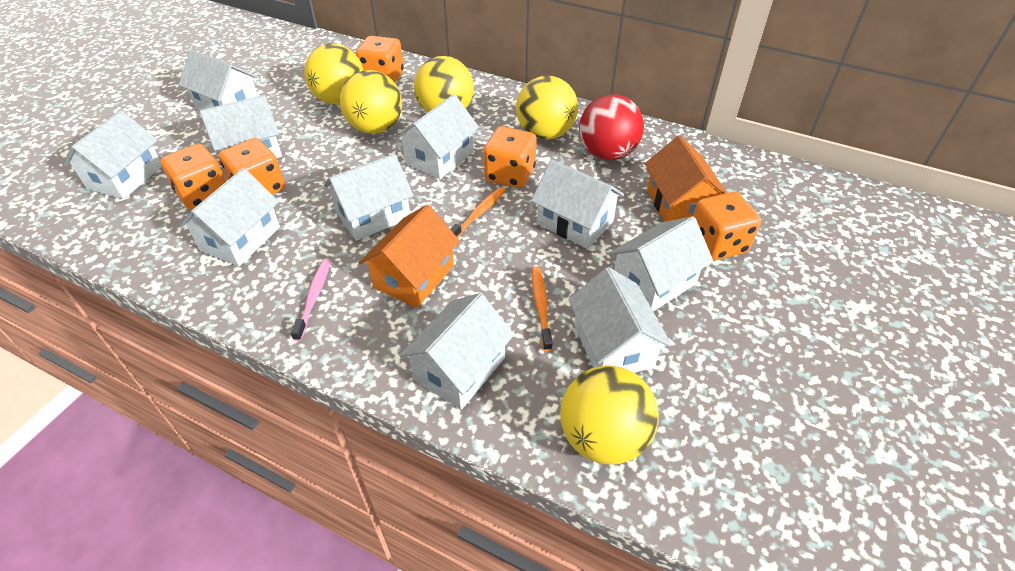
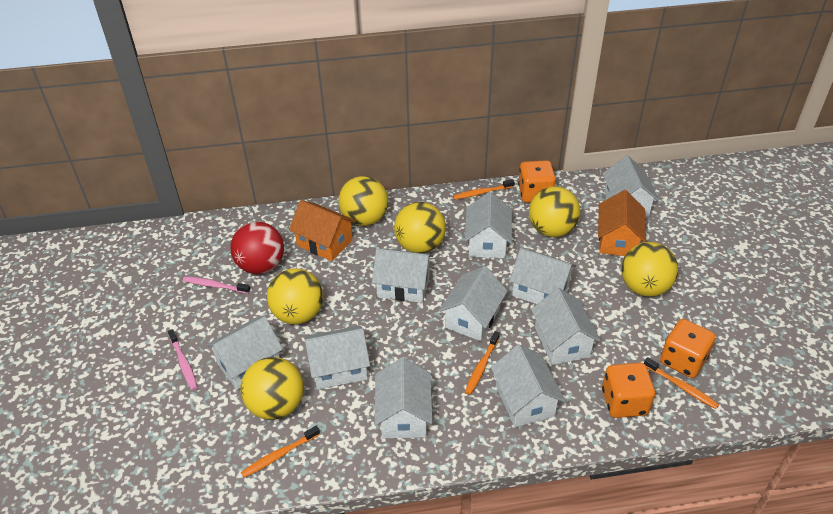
orange dice: [160,144,226,210] [219,138,285,194] [356,36,404,83] [484,126,537,188] [693,192,761,261] = 5 -> [518,160,556,203] [602,363,655,418] [660,319,716,378] = 3
orange toothbrush: [450,187,506,238] [532,266,552,351] = 2 -> [241,426,320,478] [453,179,515,200] [465,331,500,395] [644,357,719,409] = 4
pink toothbrush: [291,259,331,341] = 1 -> [168,329,198,390] [183,276,250,294] = 2
yellow ball: [304,44,364,105] [340,70,402,134] [414,56,474,113] [516,76,578,140] [560,365,659,464] = 5 -> [240,357,304,420] [267,268,323,324] [338,176,388,226] [394,202,446,253] [529,186,580,237] [621,242,678,297] = 6

